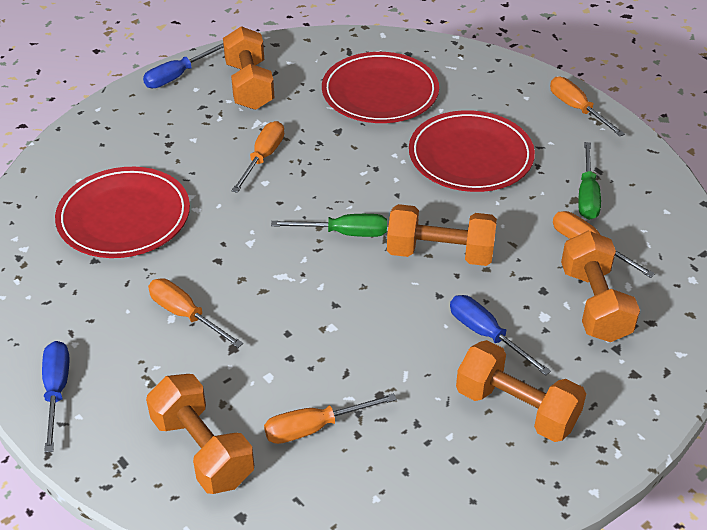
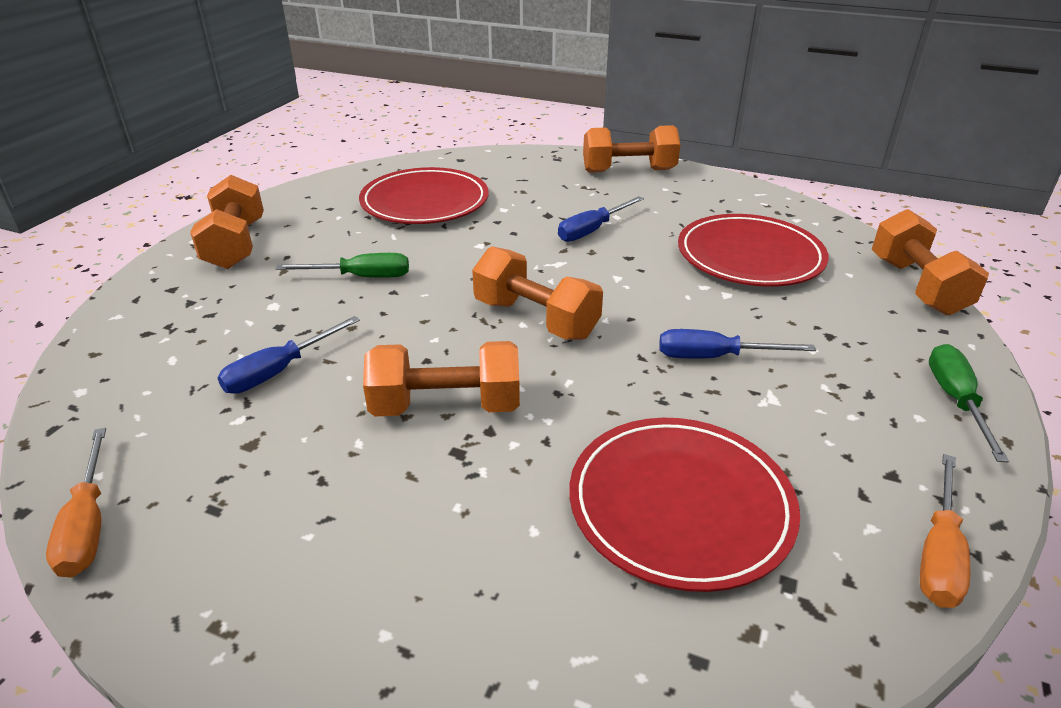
orange screwdriver: [148,278,243,348] [231,121,284,193] [264,393,397,444] [550,76,625,136] [553,211,655,278] = 5 -> [46,428,106,577] [920,454,970,608] = 2

